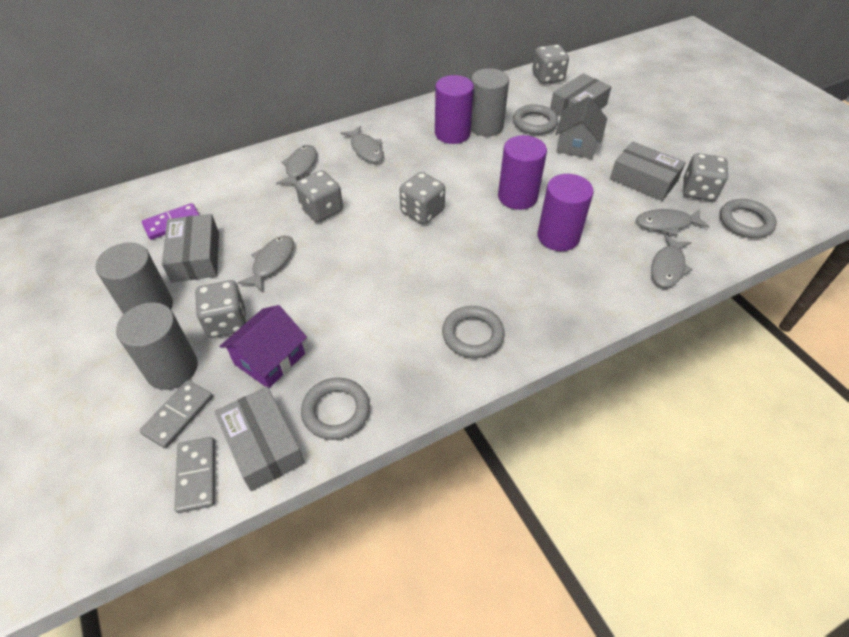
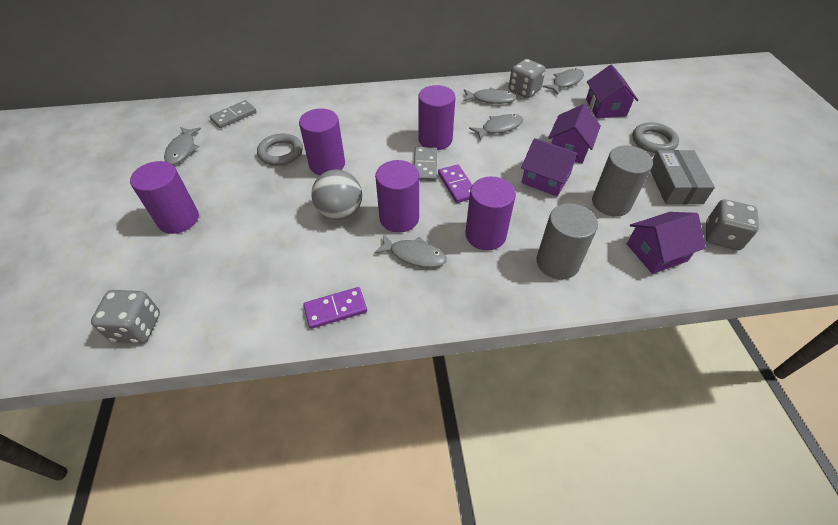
grey ball: none = 0 -> [311,170,362,220] = 1
grey box: [162,214,219,283] [214,386,305,491] [550,73,612,116] [610,141,686,201] = 4 -> [651,150,715,204] = 1
grey cylinder: [96,242,173,315] [116,302,198,390] [471,68,509,136] = 3 -> [536,203,598,280] [592,145,653,217] = 2
grey dice: [195,280,247,338] [295,170,343,222] [400,172,445,224] [532,44,569,84] [683,153,728,201] = 5 -> [91,290,160,343] [509,59,546,98] [706,199,759,250] = 3
grey house: [555,96,607,159] = 1 -> none = 0
grey ring: [301,378,370,440] [442,306,505,358] [513,104,558,135] [720,199,777,238] = 4 -> [257,133,303,166] [633,122,679,153] = 2
purple cylinder: [435,75,474,144] [498,135,547,210] [538,174,594,251] = 3 -> [130,161,199,234] [299,109,345,175] [375,160,419,233] [418,85,455,150] [465,176,516,250] = 5
purple domino: [142,203,199,240] = 1 -> [303,287,367,329] [438,164,472,203] = 2
purple house: [219,305,307,388] = 1 -> [521,138,579,196] [548,104,601,164] [586,64,638,118] [627,212,706,274] = 4

